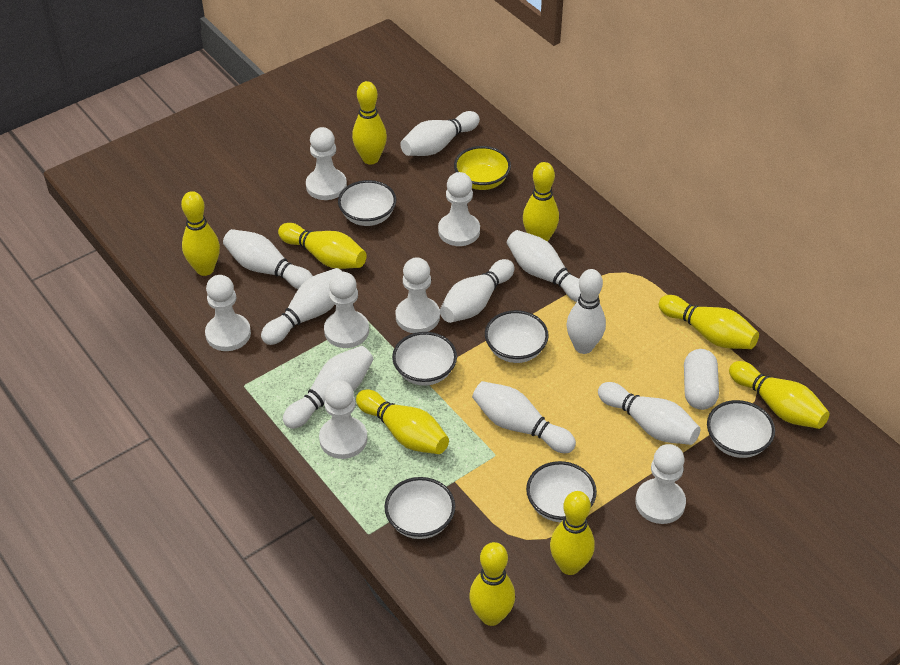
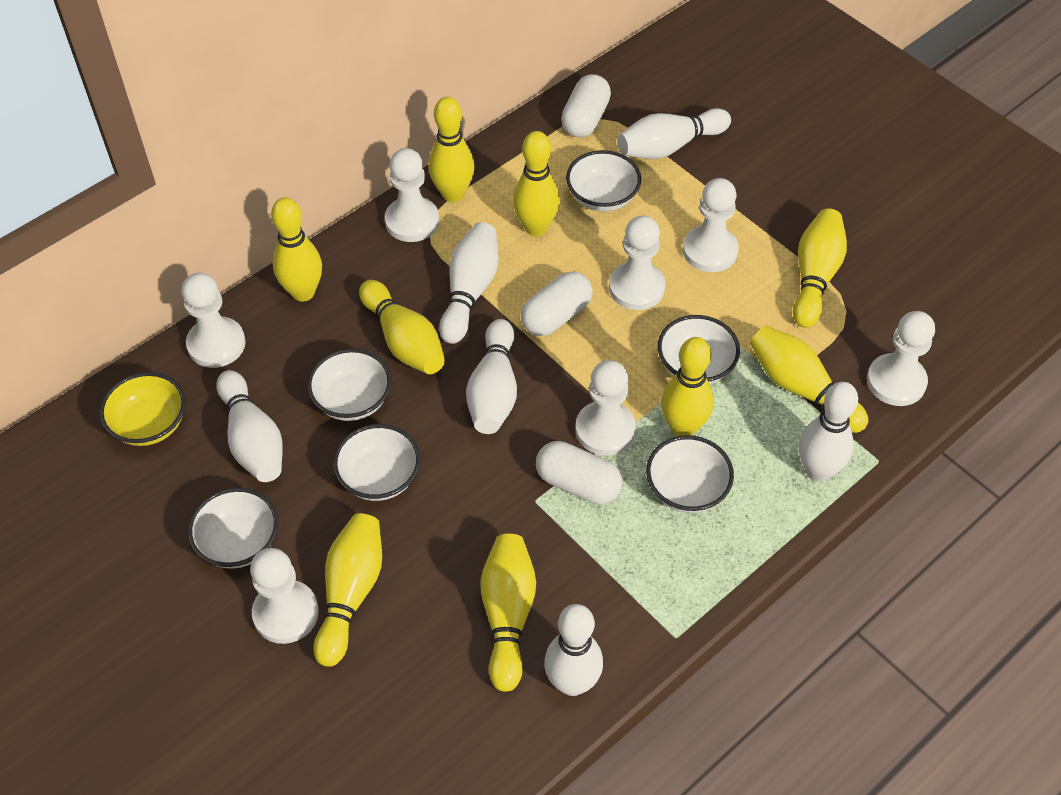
white bowling pin: [223,229,313,289] [261,268,342,345] [283,346,373,429] [400,111,480,156] [440,259,514,323] [472,381,576,453] [507,230,581,302] [567,269,606,354] [598,382,700,445] = 9 -> [216,370,283,482] [439,222,499,344] [466,319,517,434] [544,604,603,696] [617,108,731,159] [799,382,858,482] = 6
white capsule: [684,349,719,410] = 1 -> [521,271,592,336] [536,441,622,504] [561,74,611,138] = 3

